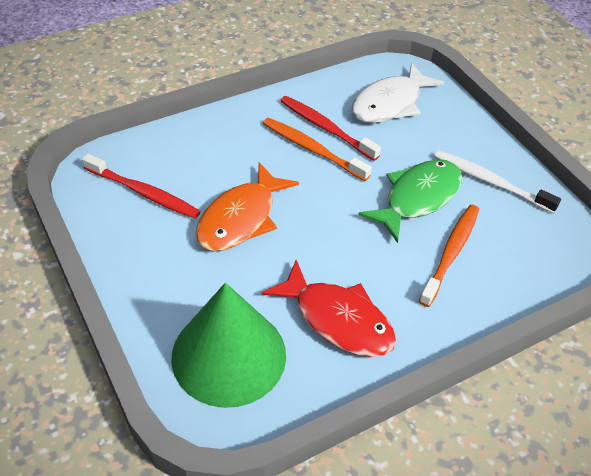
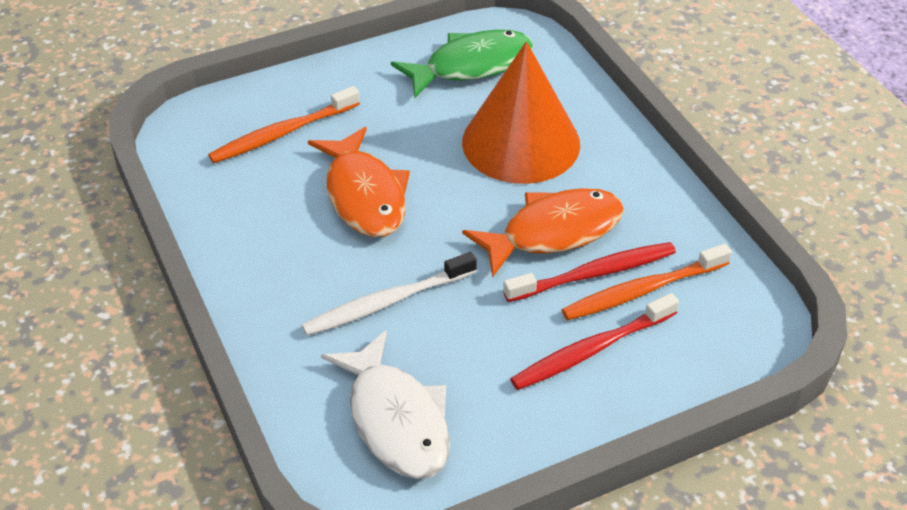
green cone: [171,283,286,408] = 1 -> none = 0
orange cone: none = 0 -> [462,41,580,184] = 1
orange fish: [195,162,299,251] = 1 -> [308,127,410,237] [462,188,624,278] = 2
red fish: [261,260,396,357] = 1 -> none = 0

